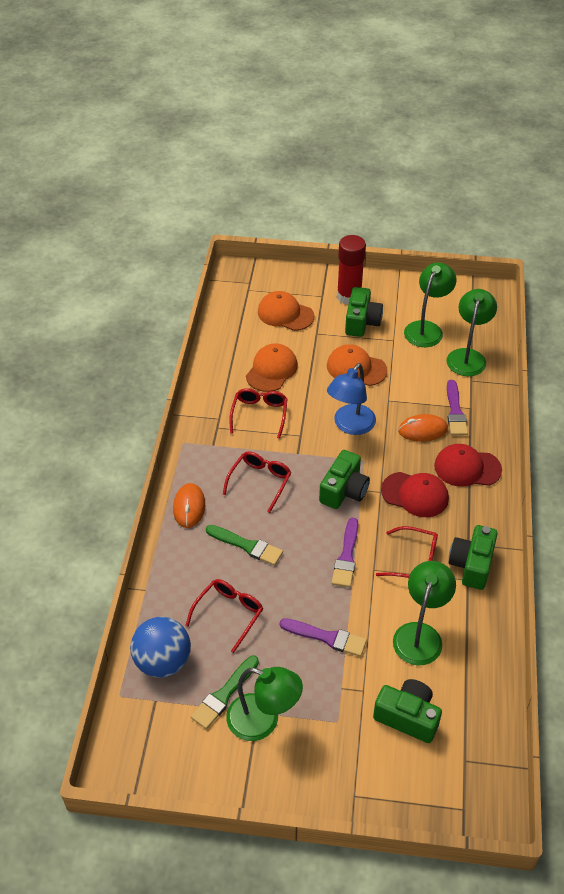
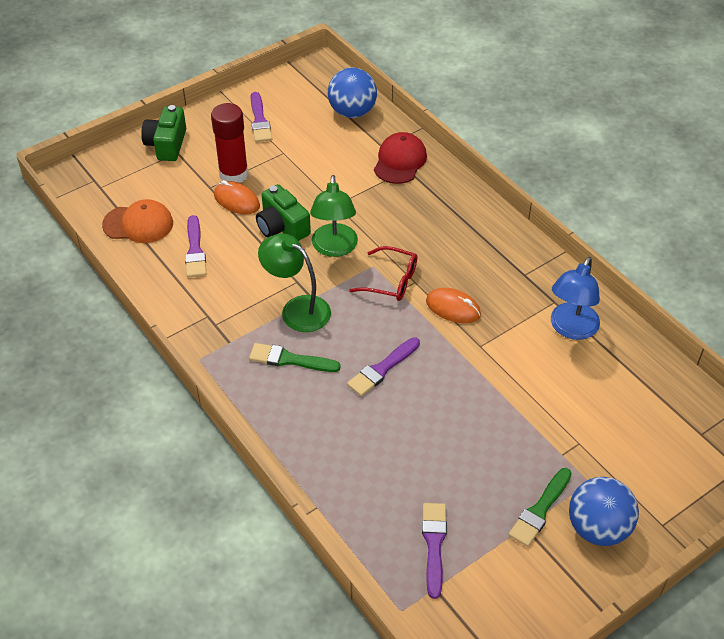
blue ball: [130,617,191,678] = 1 -> [328,67,377,118] [569,477,639,546] = 2
green camera: [319,450,370,509] [345,287,383,337] [373,679,442,743] [448,525,498,590] = 4 -> [141,105,186,161] [256,184,311,241] = 2
green lamp: [226,667,303,741] [393,561,456,665] [404,262,457,347] [446,289,497,376] = 4 -> [258,234,331,332] [310,175,358,257] = 2
orange cap: [246,343,298,392] [258,291,315,331] [327,344,388,386] = 3 -> [102,199,173,243] = 1
purple brush: [280,618,367,657] [332,518,358,587] [447,380,468,435] = 3 -> [185,215,206,277] [250,92,272,142] [347,337,420,396] [422,503,447,599] = 4
red cap: [381,472,449,517] [434,444,502,487] = 2 -> [374,132,427,184] = 1
red glasses: [185,579,263,653] [223,452,292,513] [229,388,288,439] [376,526,438,578] = 4 -> [349,246,417,301] = 1

